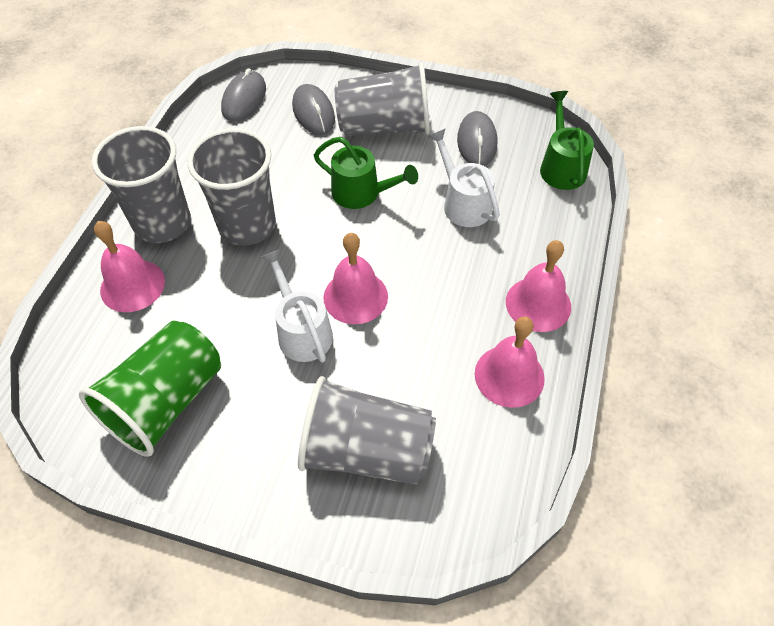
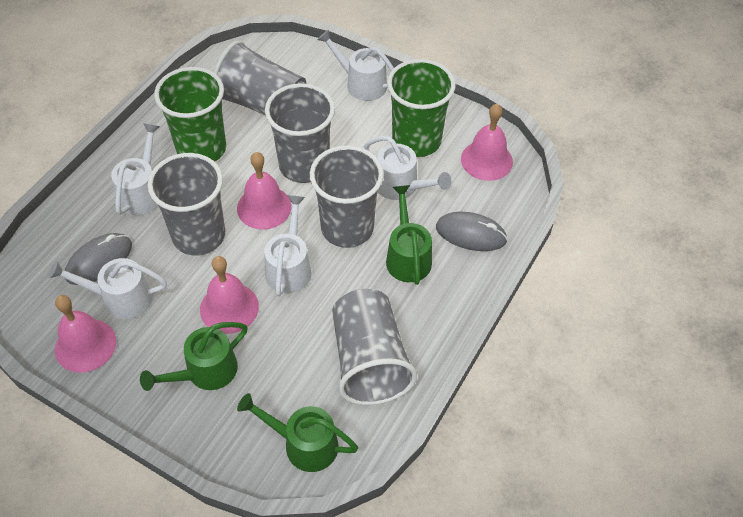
green cup: [79,321,221,457] = 1 -> [154,67,226,162] [387,59,456,157] = 2
green watering can: [314,137,418,209] [540,91,594,190] = 2 -> [140,322,248,391] [237,393,358,472] [386,185,432,285] = 3
grey cup: [92,126,191,243] [187,128,276,246] [298,376,436,485] [335,62,430,136] = 4 -> [148,153,225,256] [213,41,306,115] [265,83,335,183] [310,145,384,248] [332,289,417,405] = 5
grey mouse: [221,68,266,121] [292,84,335,135] [457,111,497,166] = 3 -> [65,233,132,285] [436,211,508,251] = 2
white watering can: [261,249,333,363] [428,129,500,227] = 2 -> [48,258,167,319] [111,123,160,215] [264,195,312,296] [317,29,394,101] [364,136,451,200] = 5

